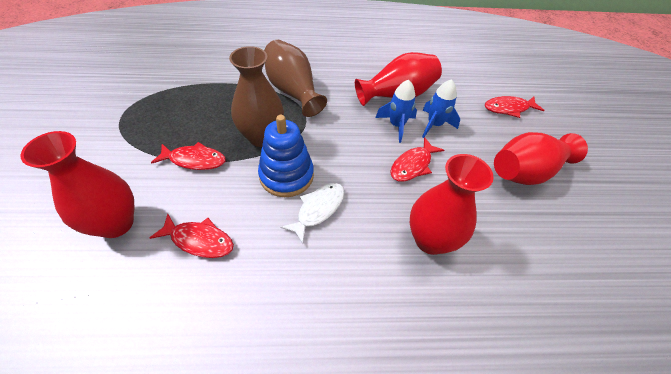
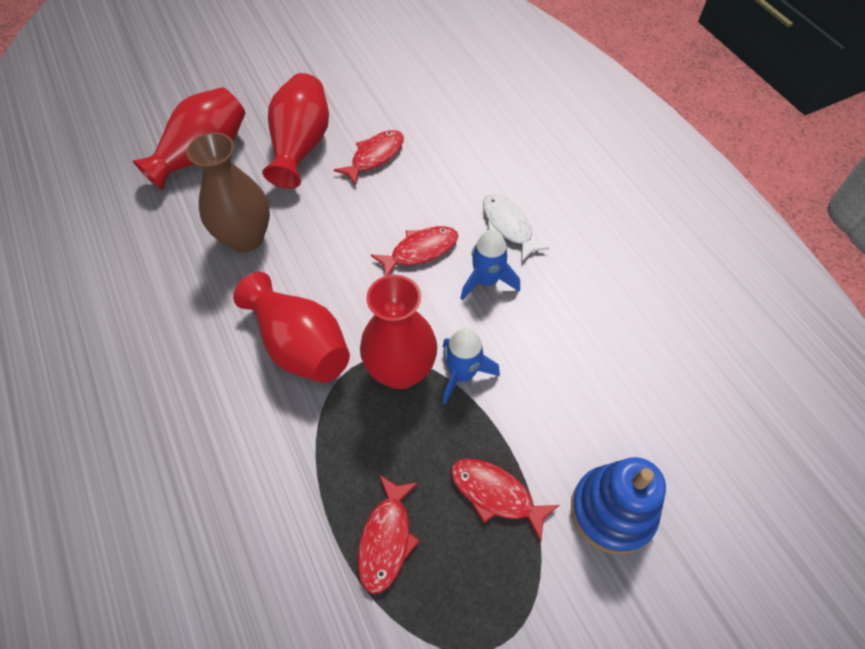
brown vase: [229,46,284,147] [264,40,327,117] = 2 -> [186,132,270,252] = 1

